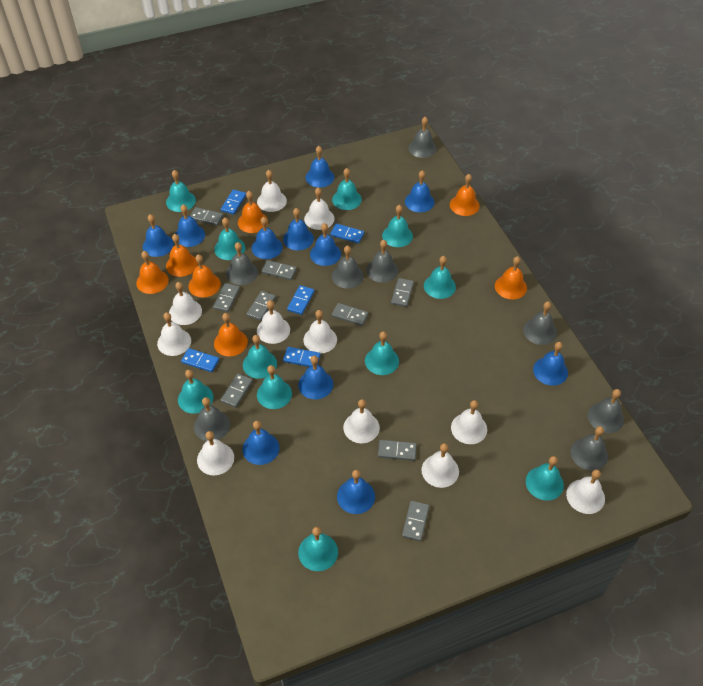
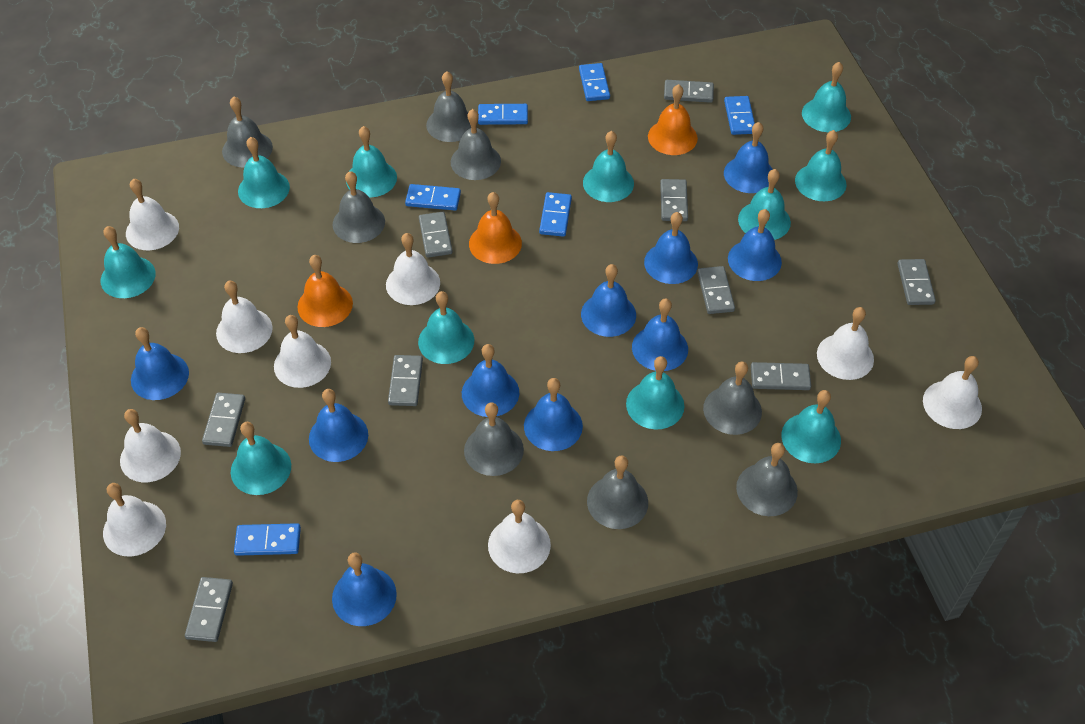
blue bell: [143,214,174,257] [175,205,205,247] [242,421,279,465] [252,217,283,259] [283,208,314,250] [298,356,333,399] [305,146,334,187] [310,223,341,266] [337,470,375,514] [405,170,434,212] [533,342,568,386] = 11 -> [131,327,189,400] [309,389,368,462] [332,552,397,626] [462,344,519,417] [524,378,583,451] [581,264,636,337] [632,298,688,371] [644,212,698,284] [724,122,773,193] [728,209,782,281] = 10
blue domino: [181,348,219,372] [221,190,246,215] [283,347,321,367] [287,285,314,315] [330,223,364,243] = 5 -> [234,523,301,556] [405,184,461,210] [478,104,528,125] [539,192,572,237] [579,63,610,101] [724,96,755,135] = 6
orange bell: [136,251,169,294] [166,234,198,277] [188,254,221,297] [214,313,248,356] [238,191,268,233] [450,174,480,216] [495,256,527,299] = 7 -> [297,255,353,327] [469,192,522,264] [648,84,698,155] = 3
white bell: [157,312,191,356] [169,282,202,325] [197,431,234,475] [257,170,287,212] [257,300,290,344] [304,188,334,230] [304,310,337,353] [343,399,380,443] [421,443,459,488] [451,400,487,444] [566,469,605,514] = 11 -> [103,483,166,556] [120,409,181,482] [126,179,179,250] [216,280,273,353] [274,315,331,388] [386,233,440,305] [488,500,551,573] [817,307,874,380] [923,356,982,429] = 9

